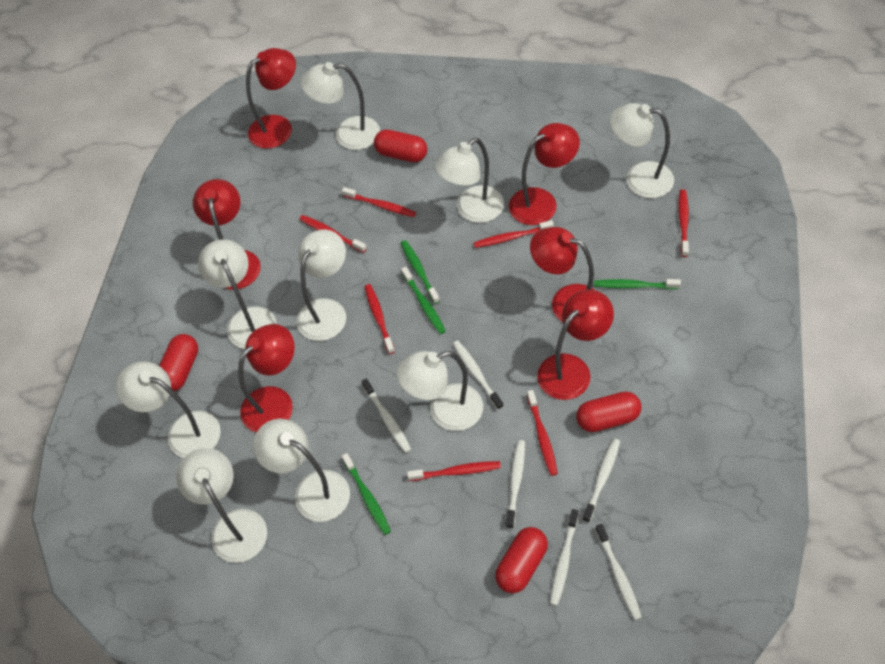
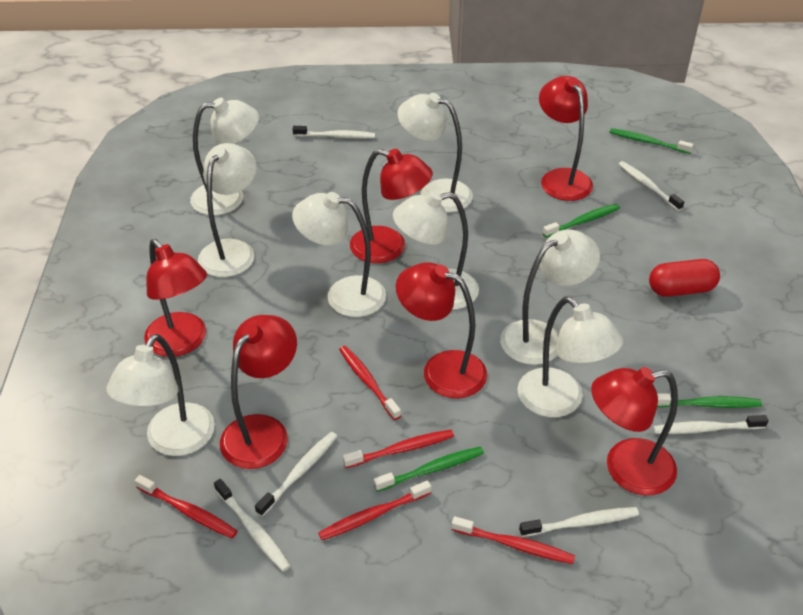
red capsule: [159,334,198,391] [374,130,427,162] [495,527,548,594] [576,391,642,432] = 4 -> [649,259,720,297] = 1
red toothbrush: [299,215,367,253] [342,187,416,217] [364,284,395,354] [407,461,501,481] [474,220,554,248] [527,390,558,476] [678,189,689,257] = 7 -> [135,475,238,539] [318,480,431,540] [339,346,401,420] [342,430,454,468] [451,516,575,564] = 5
white lamp: [116,361,221,458] [176,448,267,563] [198,239,277,349] [253,419,350,522] [296,229,346,341] [300,62,380,150] [397,351,483,431] [434,138,504,223] [610,103,674,198] = 9 -> [106,334,215,456] [190,98,259,215] [198,143,257,277] [292,192,386,317] [393,191,479,310] [397,93,473,213] [500,229,600,365] [517,297,623,417] = 8

